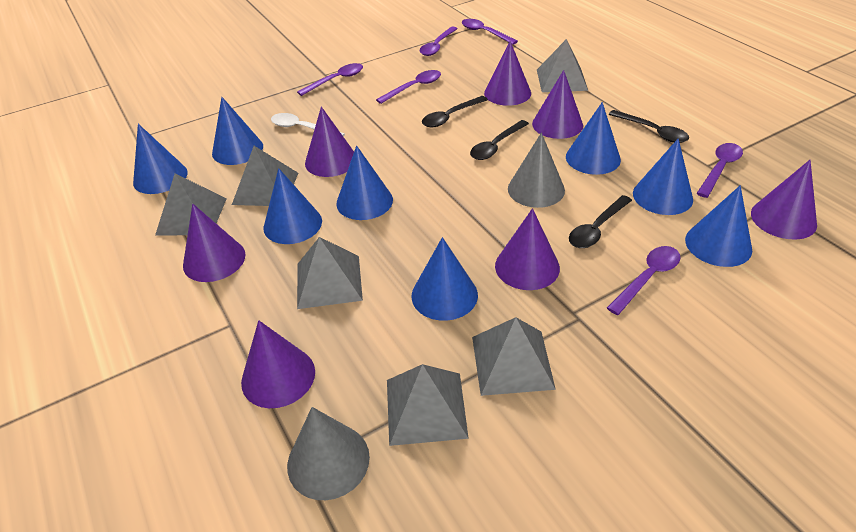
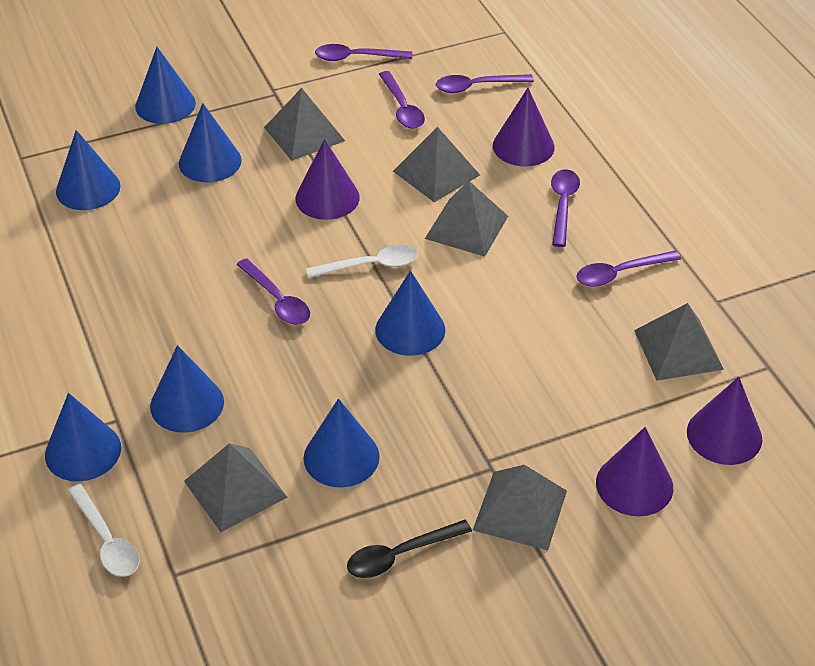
black spoon: [422,96,488,127] [470,120,529,160] [569,195,632,248] [608,110,689,143] = 4 -> [347,520,472,578] = 1
blue cone: [133,124,188,194] [212,97,263,165] [263,168,322,244] [336,146,393,220] [411,237,478,321] [566,102,621,175] [633,138,693,215] [685,185,752,267] = 8 -> [45,393,121,481] [56,130,120,210] [135,47,196,124] [150,345,224,433] [179,103,242,183] [304,399,380,487] [375,270,445,356] = 7
grey cone: [287,407,370,500] [508,133,565,208] = 2 -> none = 0
purple cone: [183,204,246,282] [241,320,315,408] [305,107,354,177] [484,41,531,106] [495,208,560,290] [532,70,583,139] [751,160,817,240] = 7 -> [295,139,360,220] [493,88,555,166] [596,427,673,516] [687,377,763,465] = 4
white spoon: [271,113,345,137] = 1 -> [67,484,140,577] [306,245,418,278] = 2

